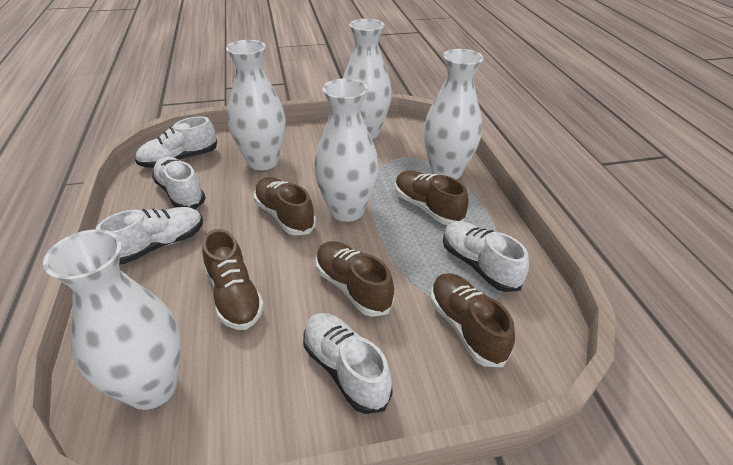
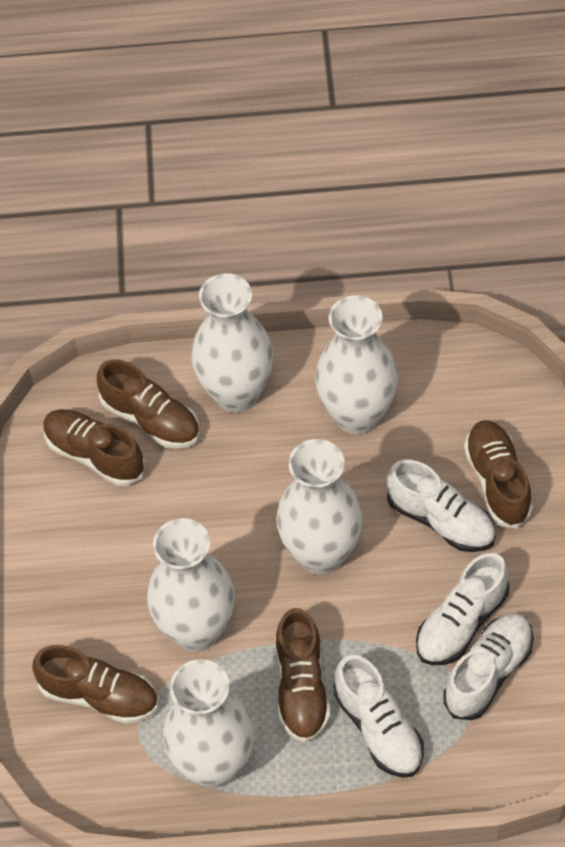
white shoe: [96,207,203,264] [135,116,217,168] [152,157,206,209] [303,313,393,414] [443,221,529,292] = 5 -> [333,655,424,778] [386,460,496,552] [416,553,509,665] [443,613,534,720] = 4

